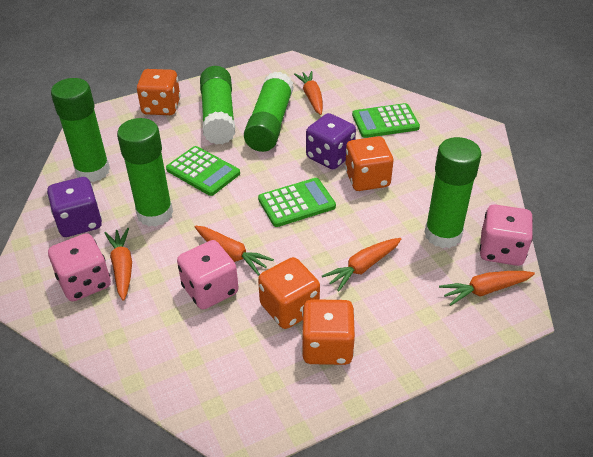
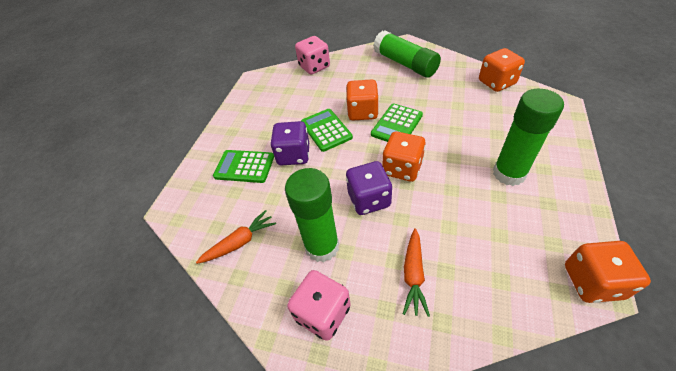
green glue stick: [51,78,110,182] [117,118,173,227] [200,66,235,145] [244,72,294,152] [424,137,482,248] = 5 -> [285,168,339,262] [373,31,441,78] [493,89,564,186] = 3
orange carrot: [104,228,132,301] [195,226,274,276] [294,71,323,115] [322,238,401,292] [439,271,535,306] = 5 -> [196,210,276,264] [403,228,430,317] = 2
pink dice: [48,233,111,302] [177,240,239,310] [479,204,533,266] = 3 -> [287,270,351,341] [295,36,330,74] = 2

